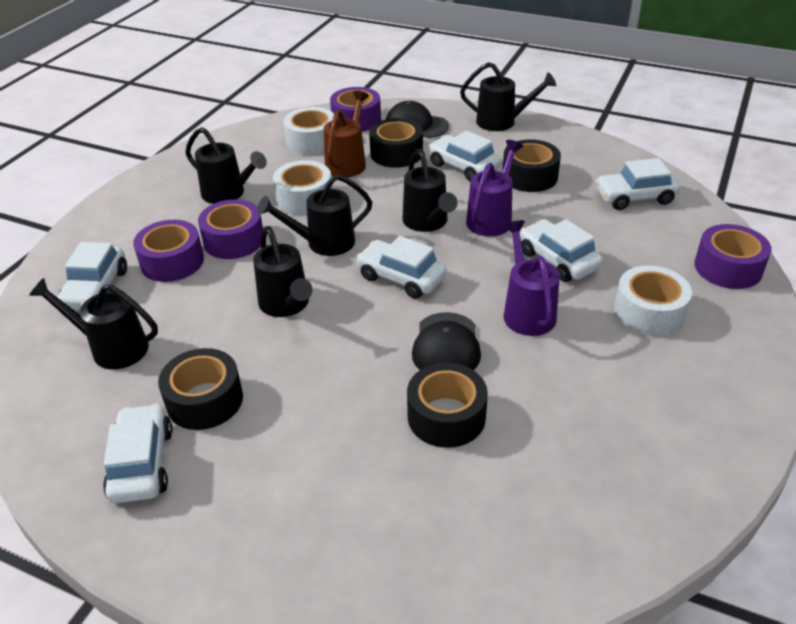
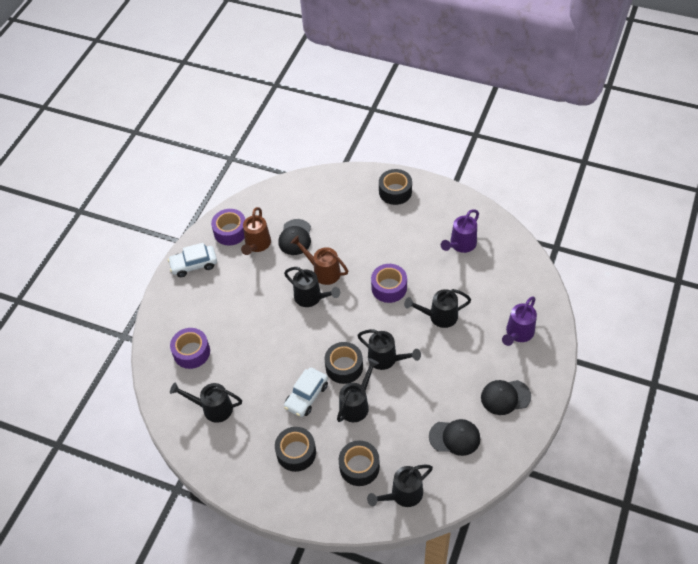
black cap: [386,101,449,138] [412,312,481,370] = 2 -> [278,219,311,255] [429,419,480,456] [481,380,531,415] = 3
brown watering can: [324,91,369,178] = 1 -> [241,207,271,255] [291,236,348,285] = 2
purple tape: [133,220,204,282] [198,199,263,259] [330,87,381,132] [694,224,772,289] = 4 -> [170,328,210,369] [211,209,245,246] [371,264,407,303] = 3
white car: [57,242,127,310] [103,403,172,504] [356,236,447,299] [428,131,502,182] [520,219,603,282] [595,158,680,210] = 6 -> [168,243,217,277] [284,368,328,417] = 2
white tape: [273,160,332,215] [283,107,334,155] [614,266,692,336] = 3 -> none = 0

